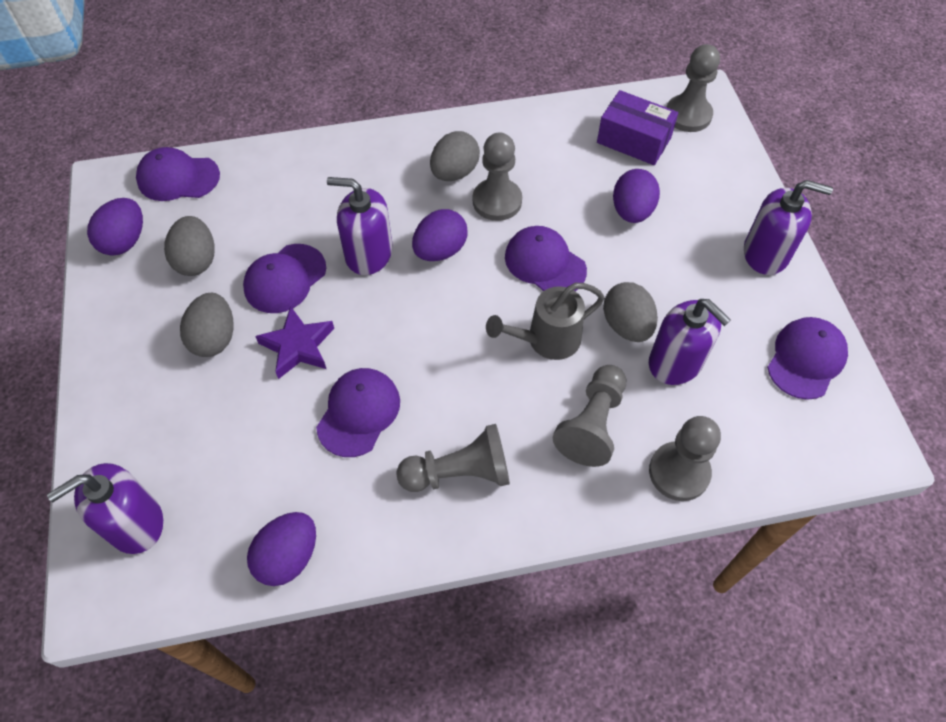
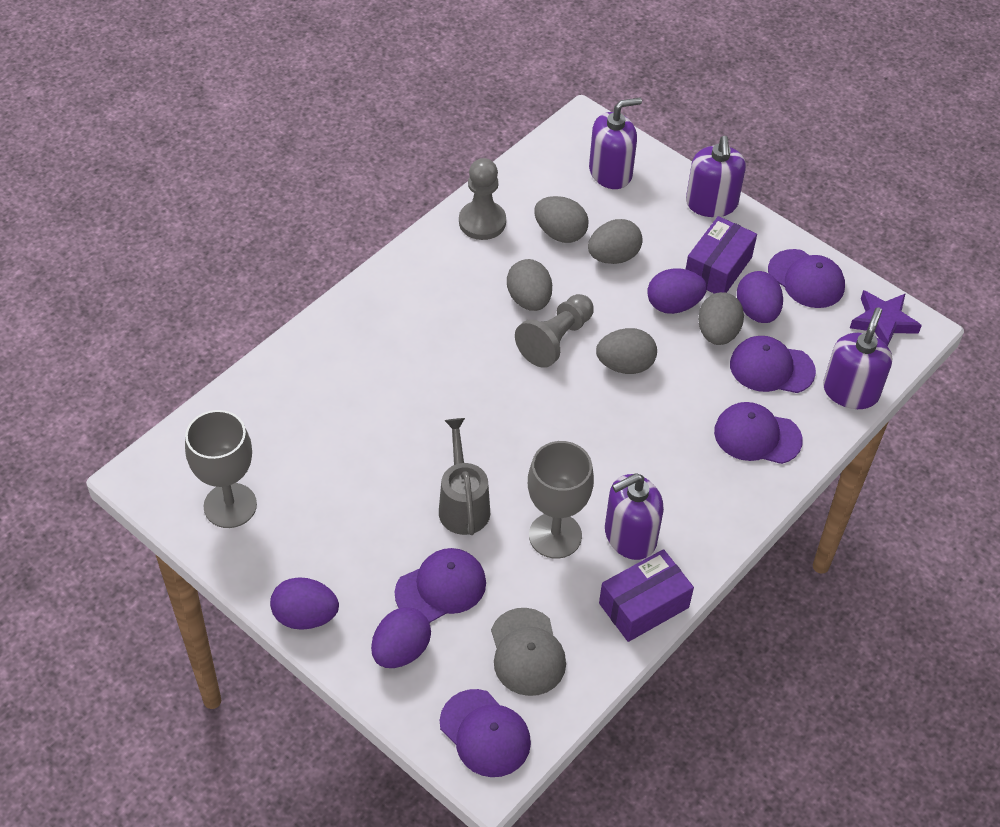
grey cap: none = 0 -> [491,608,566,696] = 1
grey egg: [164,216,215,276] [180,293,233,357] [430,131,480,181] [603,282,658,342] = 4 -> [507,259,552,311] [535,196,589,243] [588,219,643,264] [596,328,657,374] [698,292,744,345] = 5
grey goblet: none = 0 -> [185,410,257,528] [528,441,594,559] = 2
grey pawn: [396,424,510,492] [473,132,522,221] [553,365,626,467] [649,416,721,501] [666,44,720,132] = 5 -> [459,158,506,240] [515,294,594,368] = 2
purple box: [597,90,678,165] = 1 -> [599,549,694,642] [686,216,757,294] = 2

